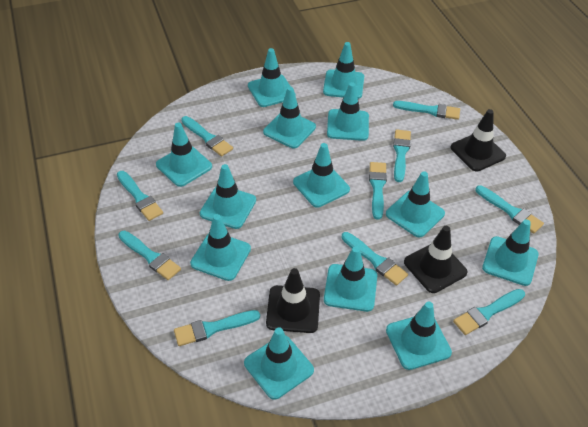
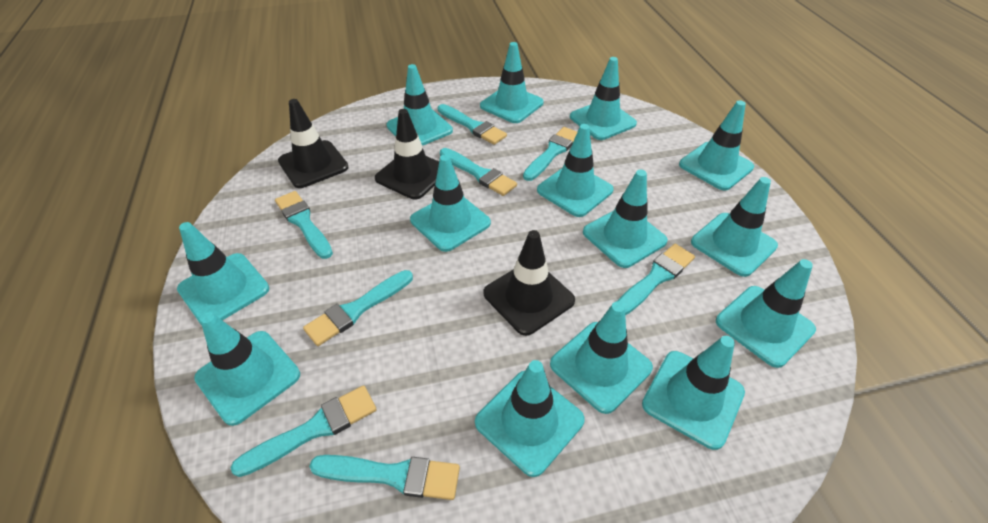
turquoise brush: [117,171,163,221] [118,231,181,280] [174,310,260,346] [181,116,233,157] [341,232,408,286] [369,162,387,220] [393,101,460,120] [393,129,411,182] [453,289,525,335] [476,185,544,234] = 10 -> [230,385,377,477] [275,191,333,259] [303,270,413,346] [309,455,460,500] [438,104,507,145] [440,148,517,196] [523,127,577,181] [617,244,695,315] = 8
turquoise traffic cone: [156,123,212,187] [190,214,251,281] [200,164,256,229] [244,327,314,400] [248,48,296,107] [263,87,316,148] [293,143,350,207] [323,42,364,99] [324,246,377,312] [327,82,369,141] [386,171,445,237] [386,301,452,370] [482,219,539,286] = 13 -> [177,222,269,325] [194,312,300,426] [387,64,453,146] [410,155,491,252] [475,360,585,477] [480,42,544,123] [537,124,614,217] [550,302,653,414] [570,57,637,140] [583,170,668,268] [642,336,745,450] [679,100,754,191] [691,177,778,277] [716,259,816,368] = 14

